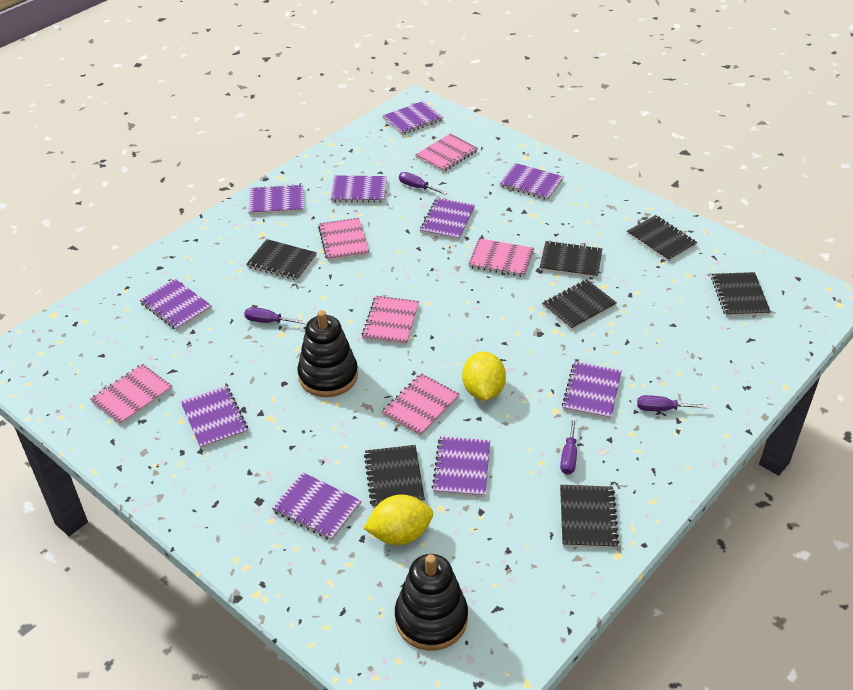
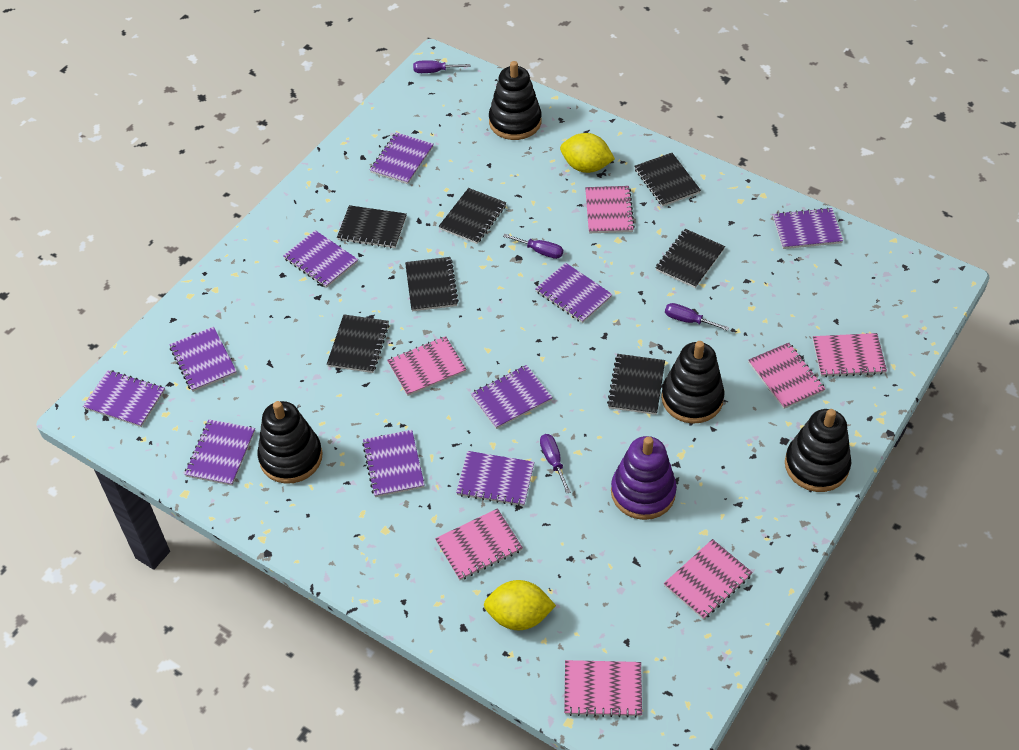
black stacking toy: [297,310,358,397] [395,554,468,651] = 2 -> [257,401,322,484] [489,61,542,140] [661,341,725,424] [785,409,851,492] = 4
pink notebook: [90,364,173,425] [318,218,369,261] [362,296,419,345] [381,373,460,436] [415,133,478,172] [468,238,534,277] = 6 -> [387,336,467,396] [435,508,523,580] [564,660,642,718] [585,186,635,233] [664,539,753,620] [748,343,825,409] [813,333,887,377] = 7
purple stacking toy: none = 0 -> [611,436,677,520] = 1

